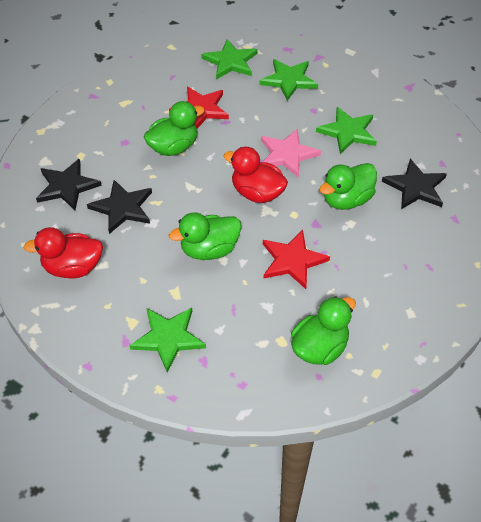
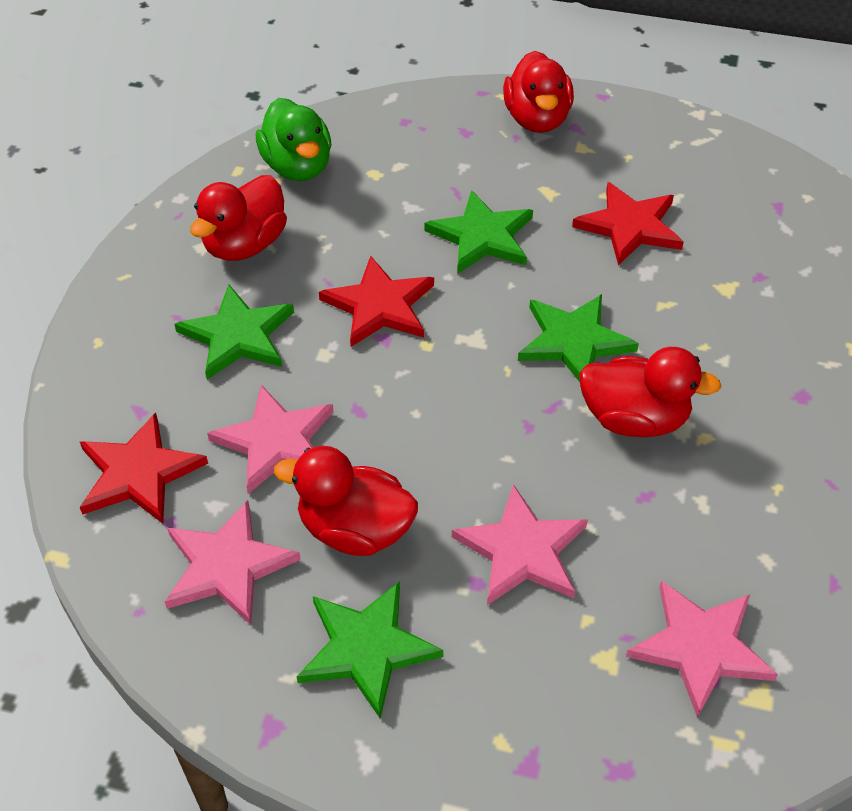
black star: [36,159,102,210] [87,180,152,234] [382,159,447,209] = 3 -> none = 0
green duck: [143,101,204,156] [169,212,241,260] [291,296,356,365] [319,163,377,210] = 4 -> [256,98,331,181] = 1
pink star: [261,129,321,177] = 1 -> [165,500,301,625] [207,385,334,494] [452,484,588,605] [626,580,778,718] = 4
red duck: [23,227,103,278] [223,147,288,203] = 2 -> [190,175,287,261] [274,446,418,556] [503,51,574,133] [579,347,722,437] = 4
red star: [169,87,229,129] [263,230,330,289] = 2 -> [80,412,208,524] [319,256,434,347] [572,182,684,265] = 3

